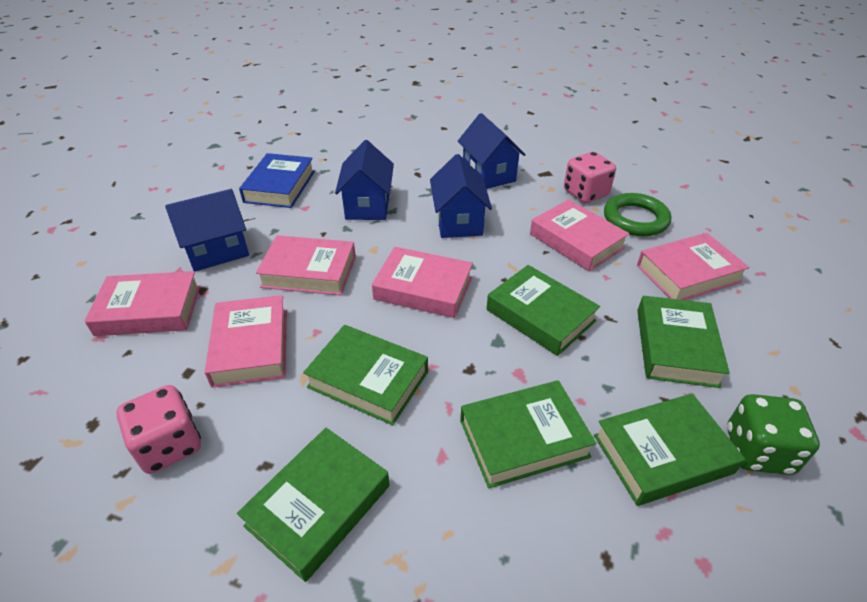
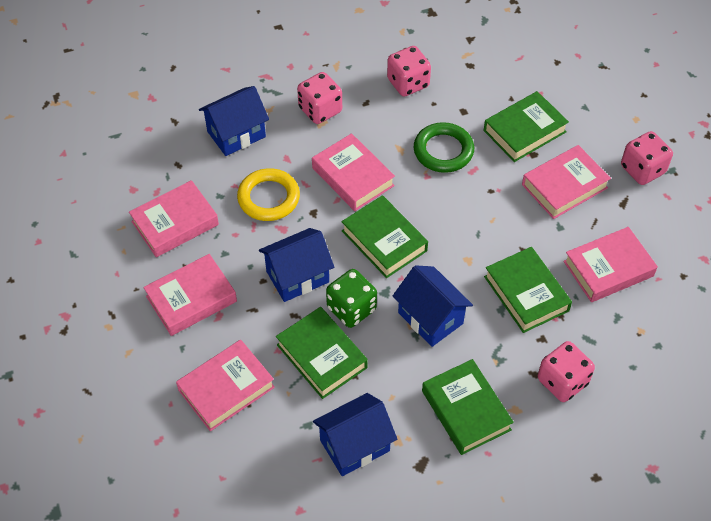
blue book: [239,153,315,208] = 1 -> none = 0
green book: [237,428,390,582] [303,325,428,425] [460,380,596,488] [487,265,600,356] [594,393,745,506] [637,296,730,388] = 6 -> [276,307,368,399] [342,195,428,278] [422,359,514,455] [483,91,569,162] [484,247,572,333] = 5
pink dice: [116,385,201,474] [564,152,616,203] = 2 -> [297,72,342,124] [387,46,431,96] [538,341,595,402] [621,131,673,185] = 4
yellow ring: none = 0 -> [237,168,300,221] = 1

